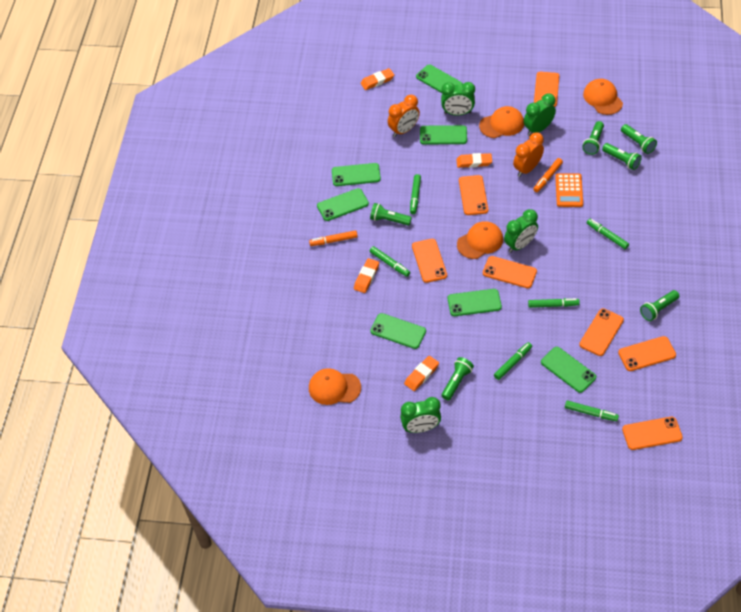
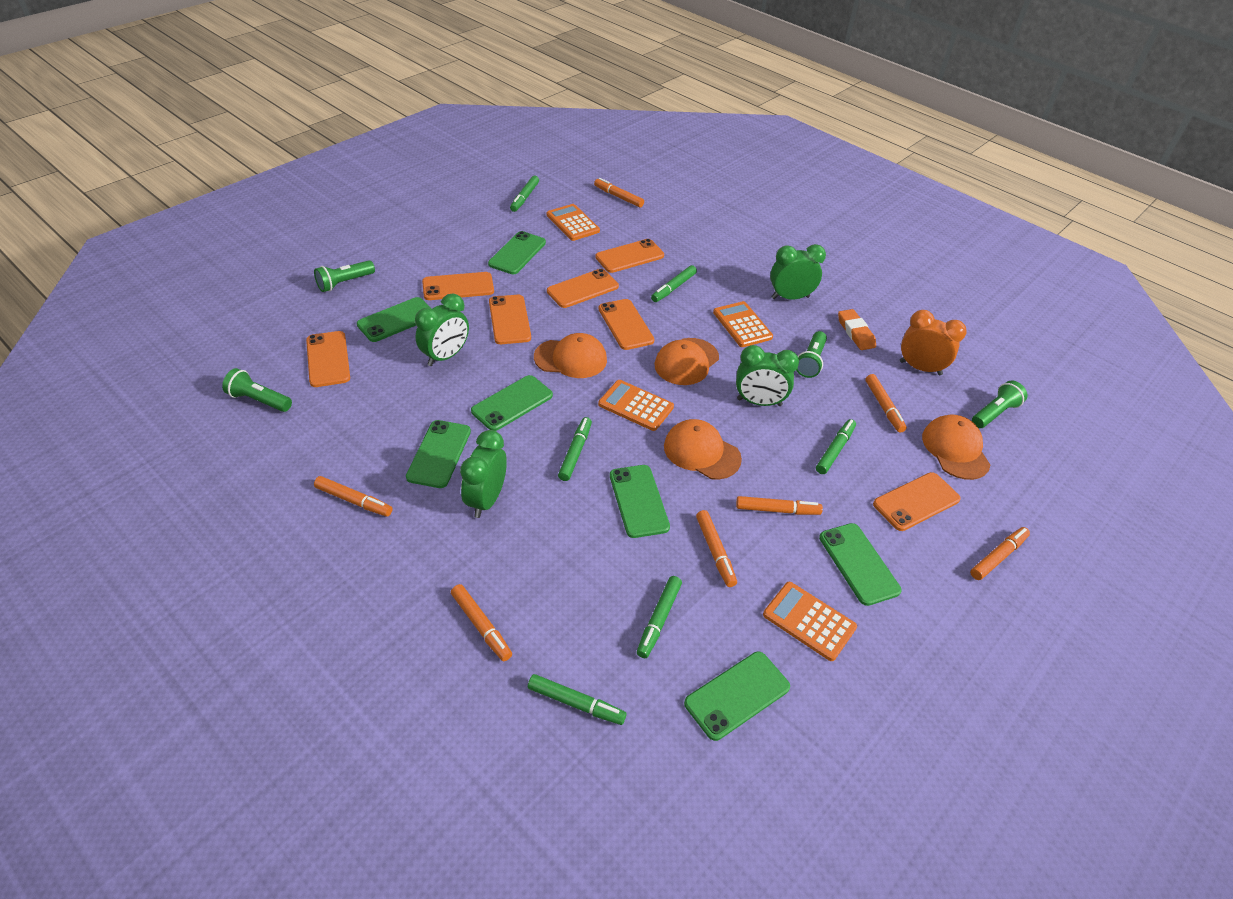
green flashlight: [370,203,412,225] [441,357,474,400] [582,121,604,155] [602,143,642,170] [621,124,657,154] [640,290,679,321] = 6 -> [222,368,292,412] [314,260,375,292] [796,331,827,378] [972,380,1027,428] = 4
orange calculator: [555,173,583,207] = 1 -> [547,204,600,241] [598,380,674,431] [713,301,773,347] [763,582,857,661] = 4
orange clock: [388,95,420,137] [513,132,544,177] = 2 -> [900,310,967,375] = 1
orange eraser: [354,258,379,293] [361,68,394,90] [404,356,439,391] [456,153,492,168] = 4 -> [838,309,876,350] = 1
orange marker: [309,230,358,246] [533,158,563,192] = 2 -> [314,476,393,517] [451,584,512,661] [594,178,644,208] [696,510,737,587] [736,496,823,515] [865,374,907,433] [970,527,1030,580] = 7

